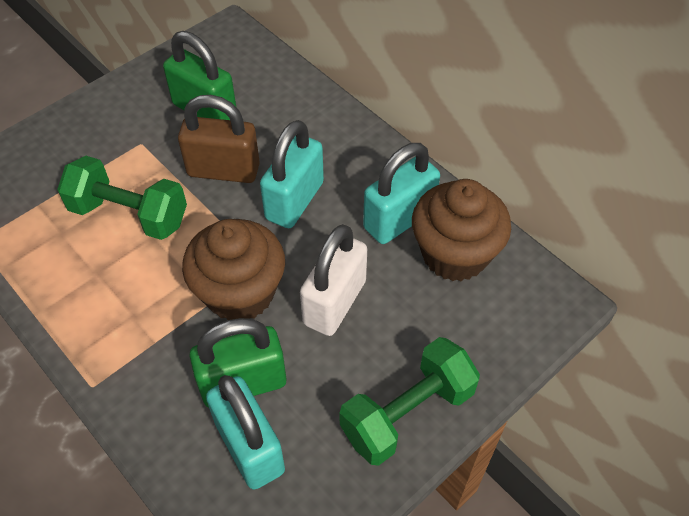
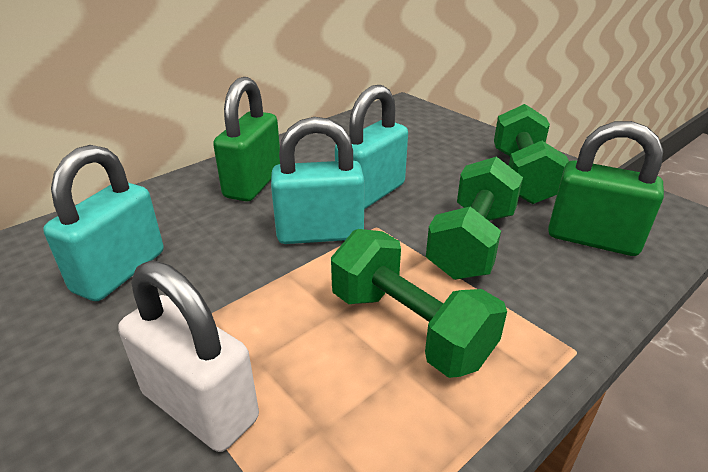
brown cupcake: [182,219,285,320] [412,179,511,281] = 2 -> none = 0
brown padlock: [178,95,260,183] = 1 -> none = 0
green dumbbell: [57,156,187,240] [340,337,480,466] = 2 -> [331,229,507,378] [426,156,523,280] [494,104,569,204] = 3

